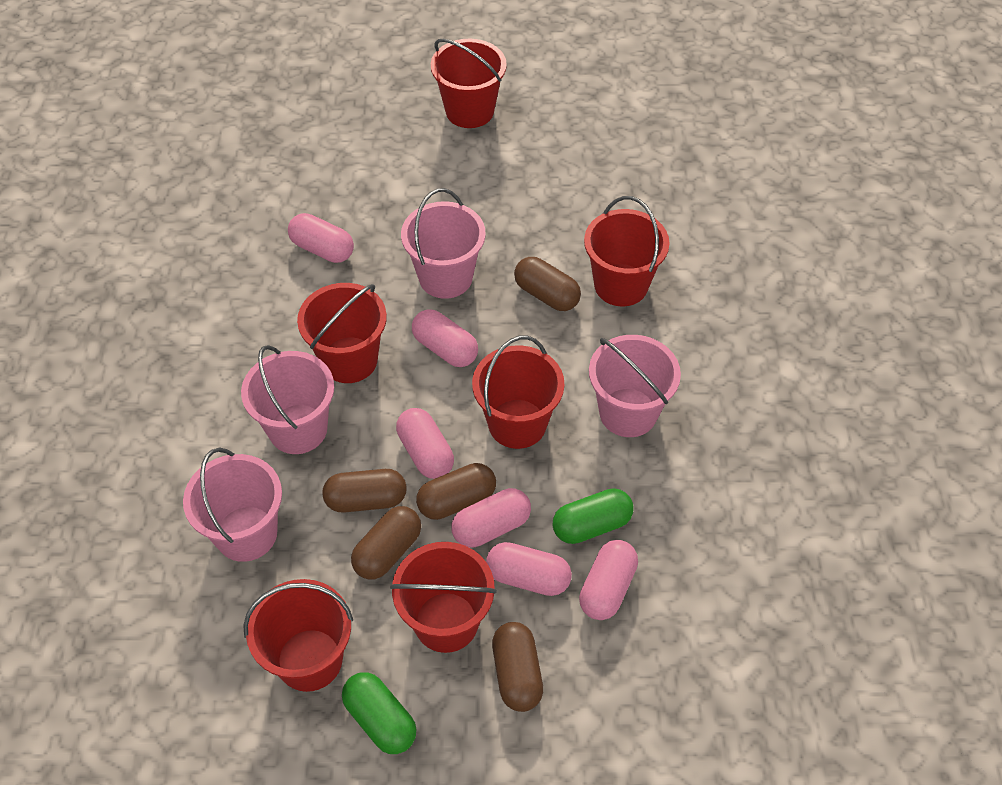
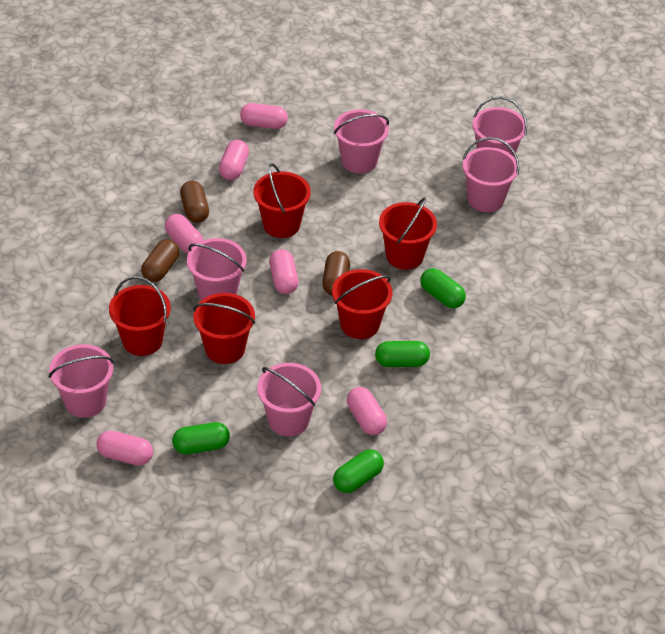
brown capsule: [322,469,407,513] [351,506,421,579] [416,463,496,520] [492,622,543,712] [514,257,581,311] = 5 -> [141,239,179,282] [180,181,209,223] [322,251,350,296] = 3
green capsule: [342,672,417,754] [553,488,633,544] = 2 -> [172,422,230,454] [333,449,384,493] [375,341,430,367] [420,268,466,308] = 4
pink bucket: [183,448,282,562] [241,345,334,454] [401,188,486,299] [589,335,681,437] = 4 -> [49,344,114,418] [187,238,247,301] [257,363,321,436] [334,109,389,174] [463,137,519,212] [472,96,527,157] = 6
red bucket: [243,579,353,692] [297,283,387,383] [390,542,497,653] [431,39,507,128] [472,335,564,449] [584,196,670,306] = 6 -> [109,276,171,356] [193,293,255,364] [253,163,311,238] [332,269,393,339] [379,197,437,270] = 5

